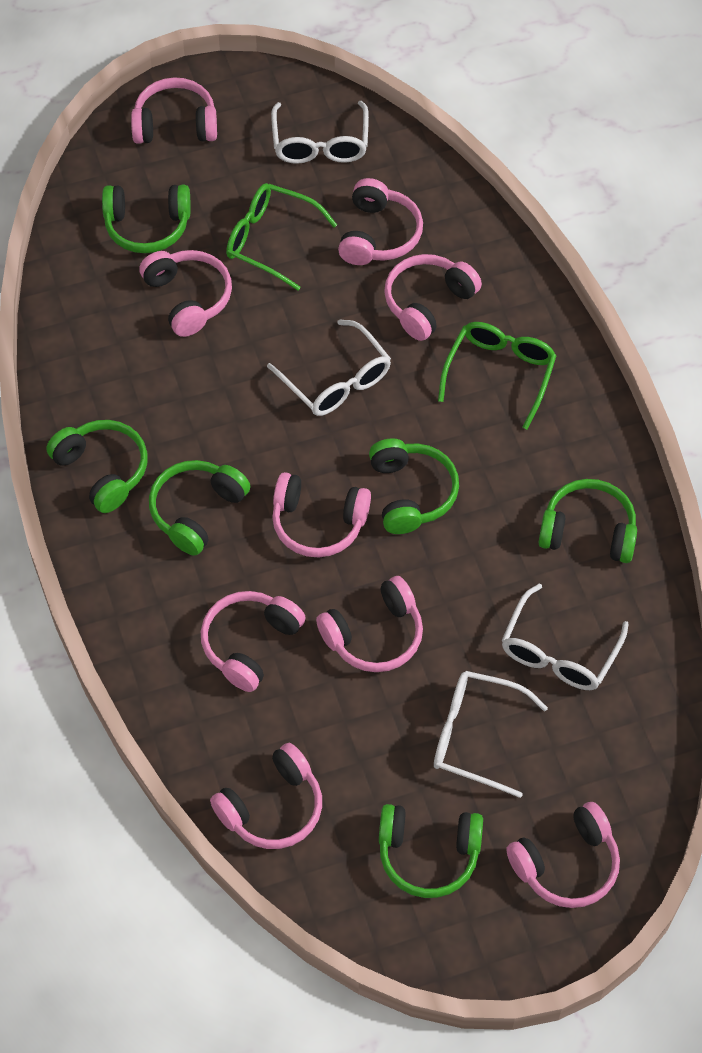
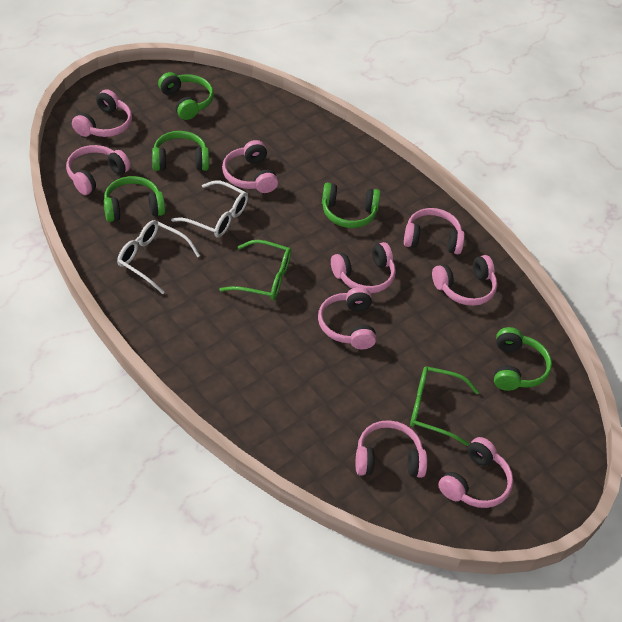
green headphones: [46,420,147,513] [102,185,191,253] [149,460,250,556] [369,438,459,534] [379,804,483,898] [538,479,637,563] = 6 -> [104,176,165,222] [152,131,209,171] [158,72,214,120] [322,183,380,228] [494,327,552,391] = 5
white glasses: [267,319,391,416] [271,101,369,164] [434,671,548,798] [501,584,629,690] = 4 -> [117,220,200,294] [171,180,248,238] = 2

